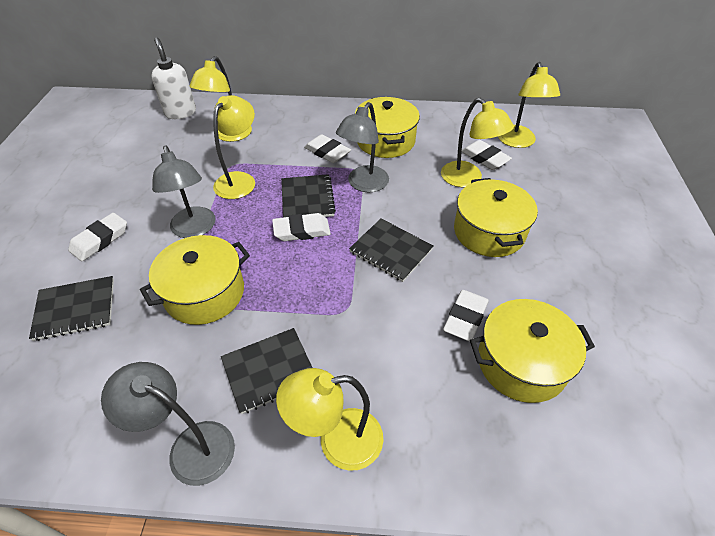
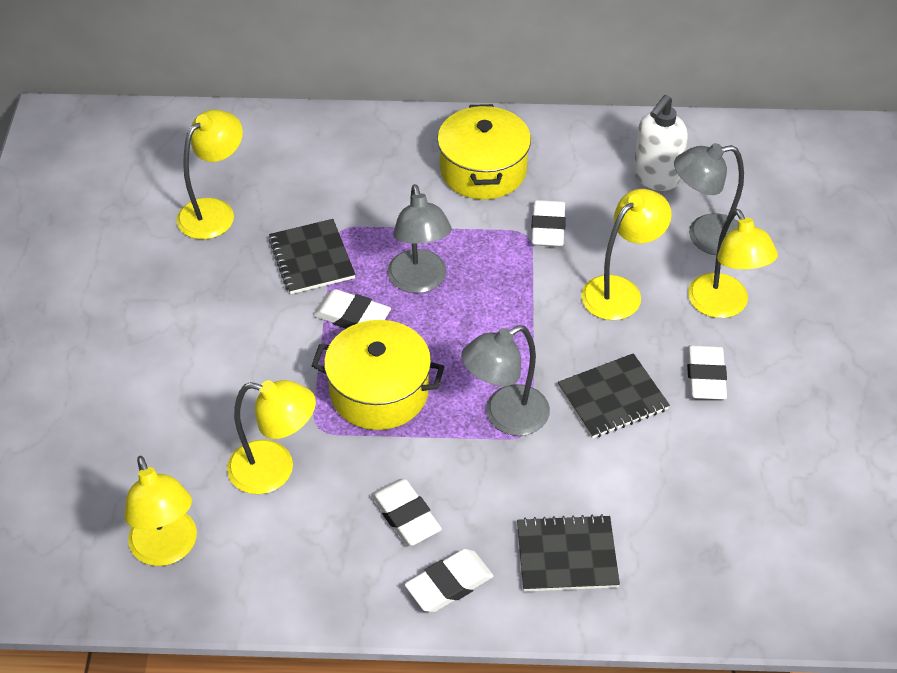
black notebook: [29,276,114,341] [221,328,312,414] [281,174,336,217] [349,218,434,282] = 4 -> [268,219,356,294] [517,514,620,592] [558,353,670,439] = 3
yellow pot: [140,235,250,325] [355,97,420,158] [454,178,538,257] [470,299,595,403] = 4 -> [312,320,444,430] [437,104,531,199] = 2

